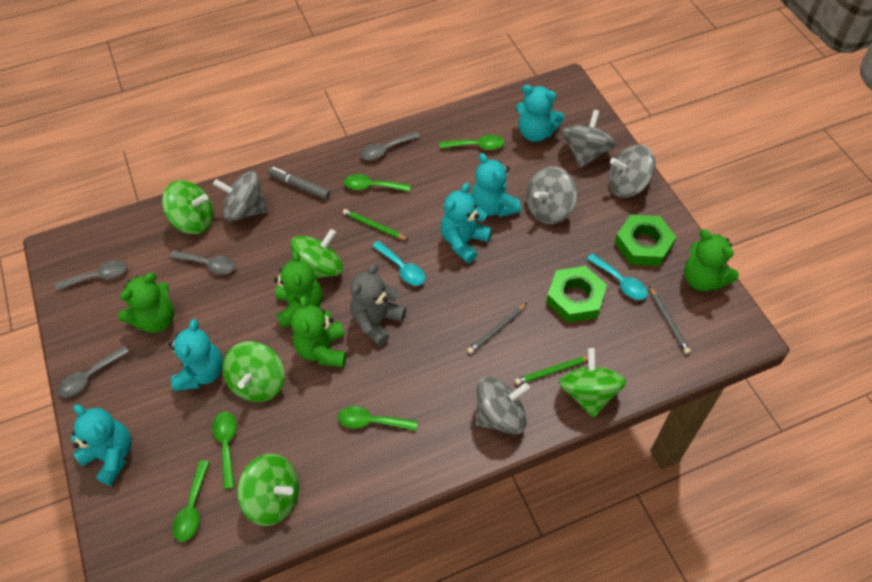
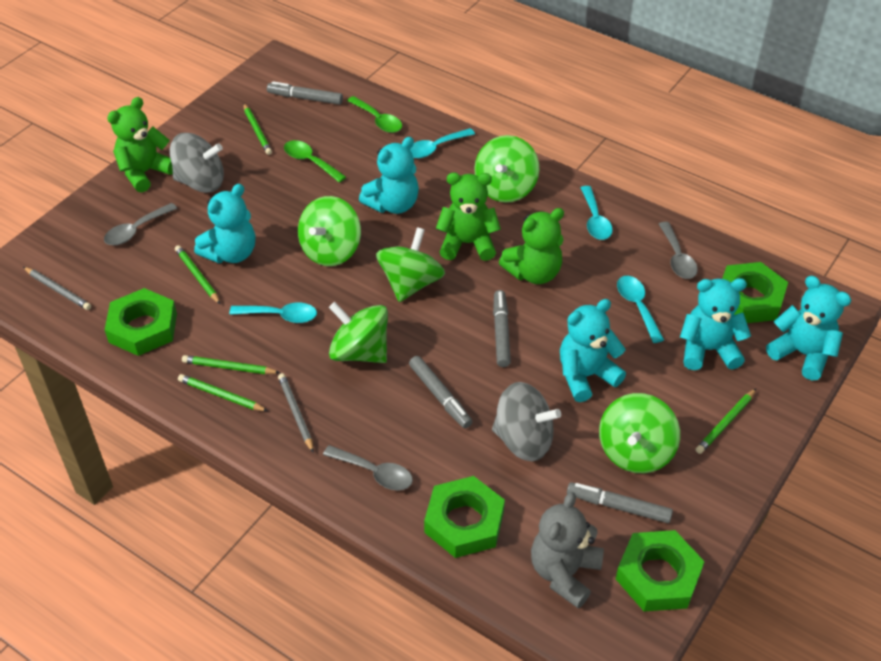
green nut: [546,266,607,323] [615,215,676,266] = 2 -> [105,288,177,356] [424,476,505,558] [616,530,705,611] [722,262,788,323] = 4
green pencil: [343,209,408,240] [515,356,588,385] = 2 -> [175,245,220,304] [178,374,268,411] [182,355,280,374] [243,103,272,155] [696,389,756,454] = 5
green spoon: [172,461,210,542] [212,411,237,489] [338,406,418,431] [344,174,411,192] [440,135,504,150] = 5 -> [284,140,346,183] [347,96,402,133] = 2
green teddy bear: [118,273,174,333] [274,251,322,328] [291,296,346,367] [684,229,739,291] = 4 -> [107,97,173,192] [436,172,501,261] [499,208,564,284] = 3
grey marker: [268,167,330,200] = 1 -> [267,81,343,105] [409,356,472,429] [493,290,511,367] [567,482,673,523] = 4
grey spinning top: [213,171,268,222] [475,377,530,434] [526,166,577,224] [562,110,616,168] [608,144,655,198] = 5 -> [170,133,224,193] [492,382,561,461] = 2
grey spoon: [55,260,127,290] [58,346,129,397] [170,250,235,274] [360,132,420,160] = 4 -> [104,203,177,245] [323,445,413,491] [659,222,698,279] = 3
turquoise spoon: [372,241,426,286] [587,253,648,300] = 2 -> [229,303,317,323] [410,128,475,158] [581,186,613,240] [617,276,664,343] = 4

